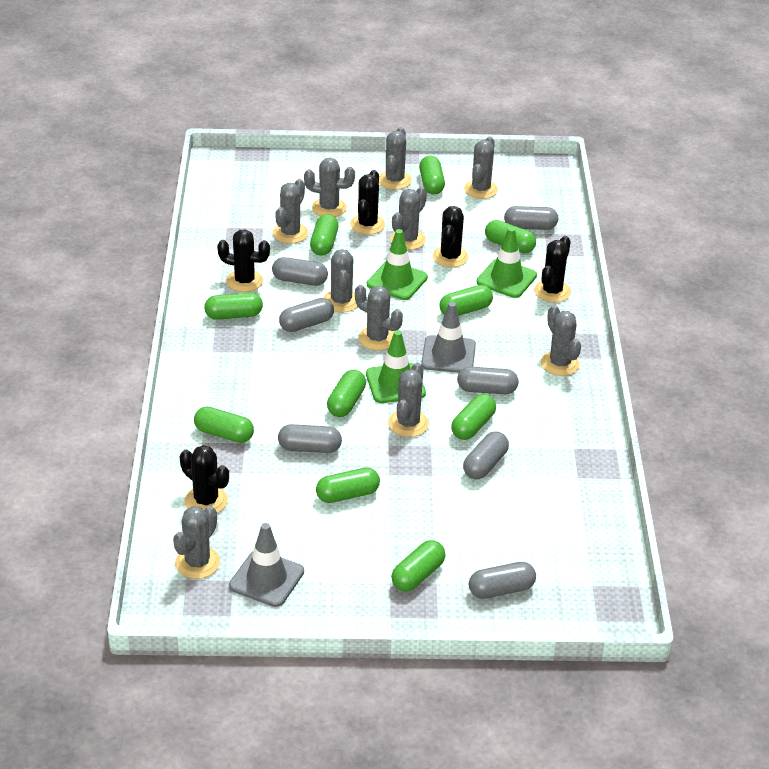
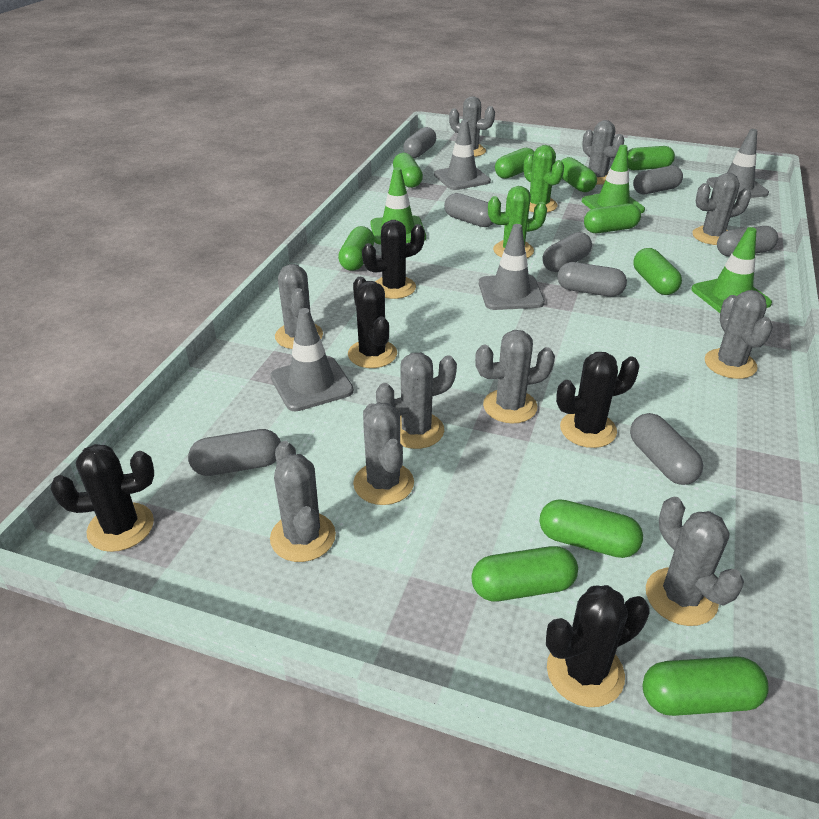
green cactus: none = 0 -> [488,186,547,258] [524,145,564,212] = 2
grey capsule: [272,257,328,286] [278,424,342,453] [279,298,334,332] [457,367,519,394] [463,431,509,479] [469,562,536,599] [504,206,558,230] = 7 -> [188,429,281,476] [403,127,436,158] [444,193,494,227] [542,232,592,272] [558,262,627,297] [630,413,703,485] [633,166,683,194] [717,226,778,256] = 8
grey traffic cone: [229,523,304,607] [421,302,476,373] = 2 -> [270,308,354,412] [434,120,491,190] [479,224,545,310] [706,129,769,199] = 4

